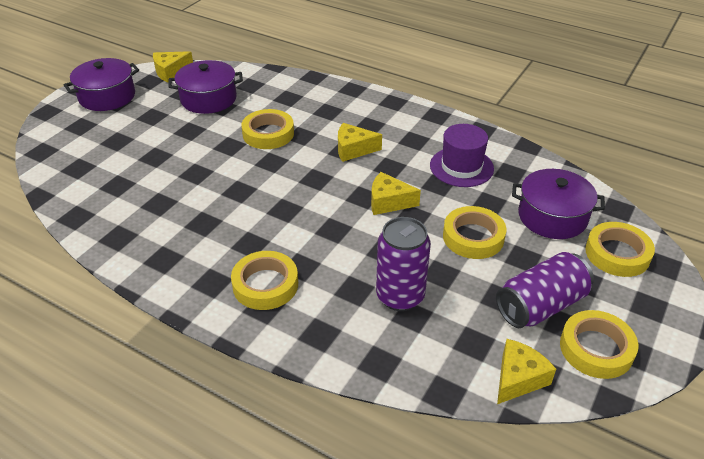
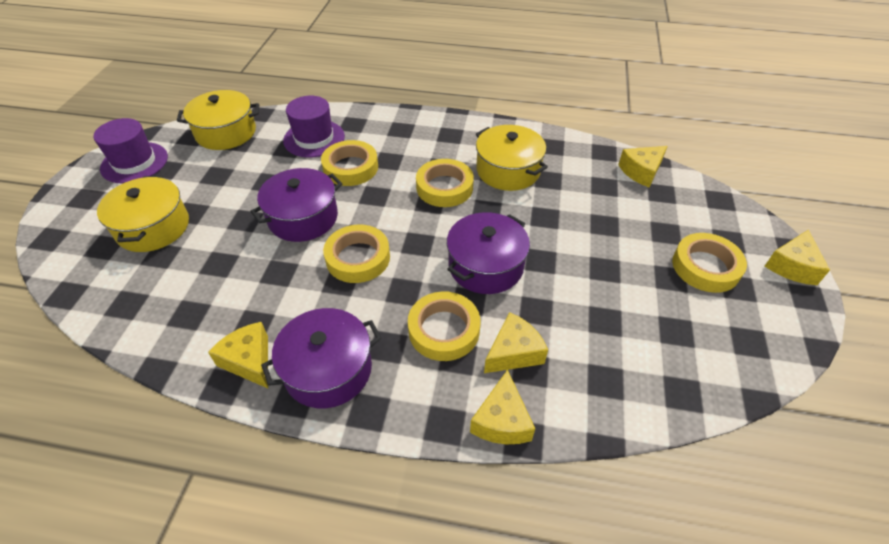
purple can: [376,217,431,311] [496,252,594,328] = 2 -> none = 0
purple hat: [430,124,494,187] = 1 -> [93,118,168,184] [283,96,345,157] = 2
yellow cheese: [153,51,193,83] [338,123,382,162] [371,172,421,215] [497,339,556,404] = 4 -> [208,322,268,388] [470,369,535,444] [484,312,548,373] [618,146,668,187] [765,229,830,285] = 5
yellow pot: none = 0 -> [97,175,189,252] [177,90,259,150] [476,125,548,191] = 3

